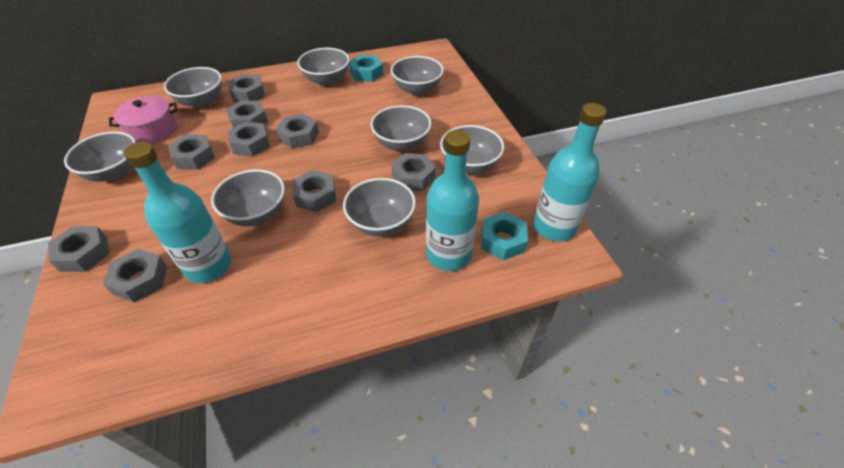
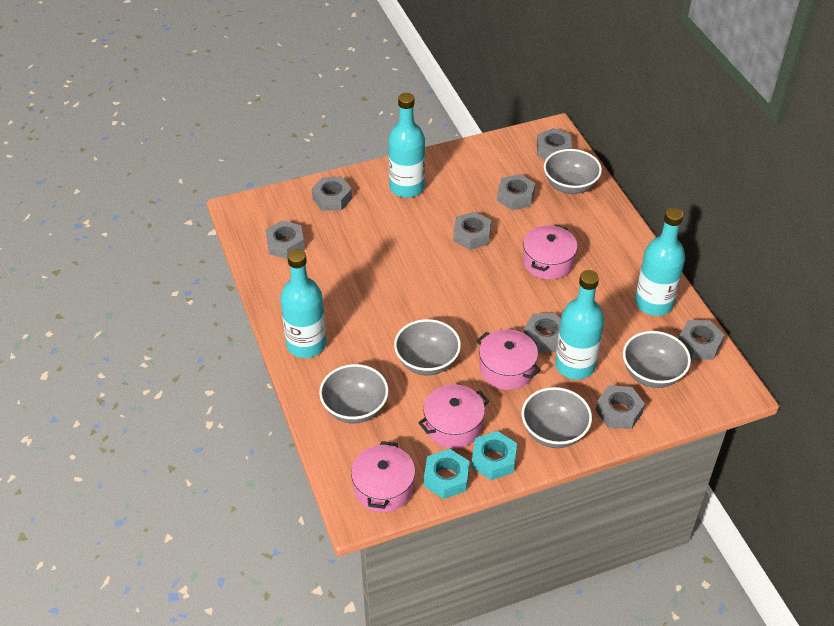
grey bowl: [64,131,136,182] [164,67,222,108] [211,169,285,226] [297,48,350,86] [343,178,416,237] [371,105,432,152] [391,56,444,96] [440,125,505,174] = 8 -> [319,364,389,424] [394,319,461,375] [522,387,592,448] [544,149,602,194] [623,331,691,388] = 5
grey nut: [48,226,109,272] [103,249,167,303] [168,134,215,170] [226,101,268,128] [228,74,265,102] [228,121,270,157] [276,114,319,149] [293,170,336,212] [391,153,436,191] = 9 -> [265,220,305,259] [312,177,352,211] [453,212,491,250] [497,174,536,210] [523,313,561,353] [537,128,572,159] [596,385,645,429] [679,320,724,360] = 8
pink pot: [109,96,178,144] = 1 -> [351,441,415,513] [418,384,489,448] [477,329,541,390] [523,224,577,280] = 4
turquoise bottle: [124,142,232,283] [426,130,479,271] [533,103,607,242] = 3 -> [280,249,326,358] [388,93,425,198] [555,270,604,380] [635,207,685,316] = 4

